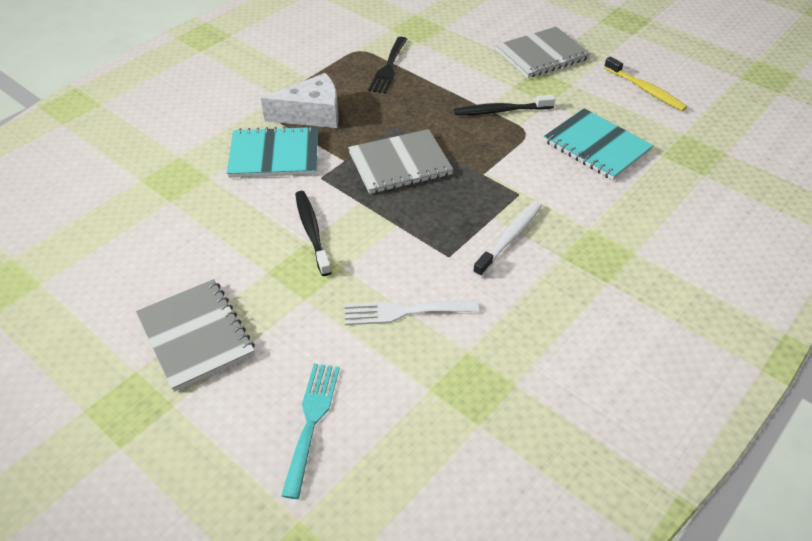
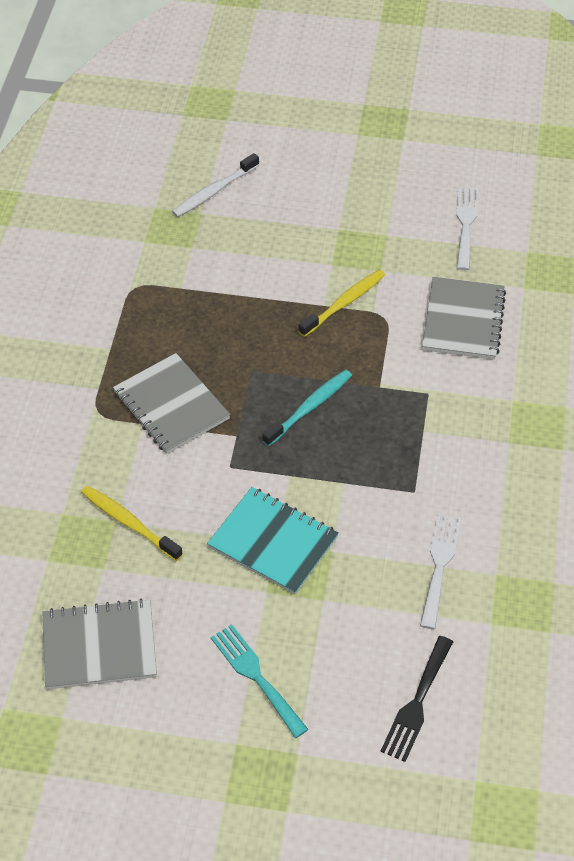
black toothbrush: [295,191,332,276] [454,95,555,115] = 2 -> none = 0
turquoise notebook: [227,126,318,178] [544,108,654,180] = 2 -> [207,487,339,595] = 1
turquoise toothbrush: none = 0 -> [262,370,352,446] = 1
white cheese: [261,73,339,128] = 1 -> none = 0
white fork: [345,300,479,325] = 1 -> [420,513,462,629] [456,187,479,270] = 2
yellow toothbrush: [604,56,687,111] = 1 -> [81,485,183,561] [298,270,385,337] = 2

